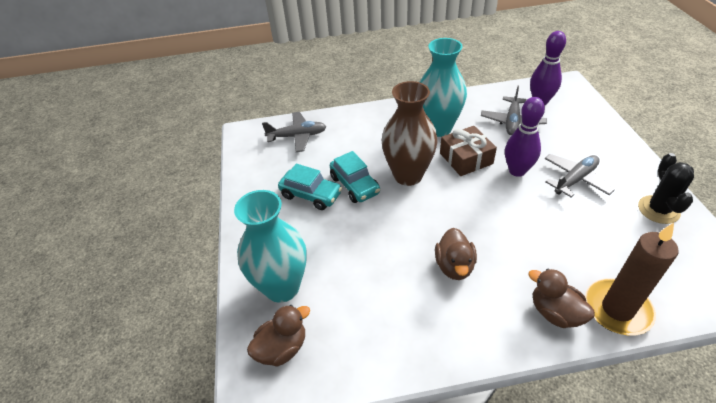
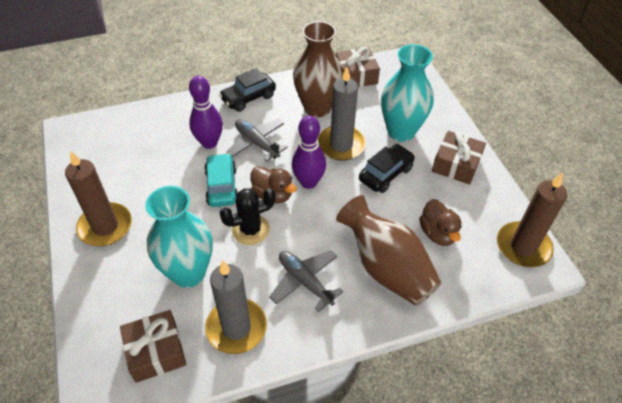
black car: none = 0 -> [219,68,276,112] [359,144,415,193] = 2
brown candle: [585,223,678,336] = 1 -> [65,151,132,246] [497,172,567,267] = 2
brown duck: [247,305,310,367] [435,228,477,280] [528,269,595,328] = 3 -> [251,166,297,203] [419,199,462,246] = 2
brown gift: [440,126,497,176] = 1 -> [120,310,186,383] [336,47,380,87] [432,131,486,185] = 3
brown vase: [382,81,438,186] = 1 -> [293,21,343,117] [336,195,442,306] = 2
grey candle: none = 0 -> [205,261,267,354] [318,67,366,161] = 2
grey plane: [262,112,326,152] [481,86,547,136] [544,154,615,197] = 3 -> [226,119,288,161] [269,250,343,312] = 2
turquoise car: [278,164,342,210] [330,151,380,203] = 2 -> [204,153,238,207] = 1

